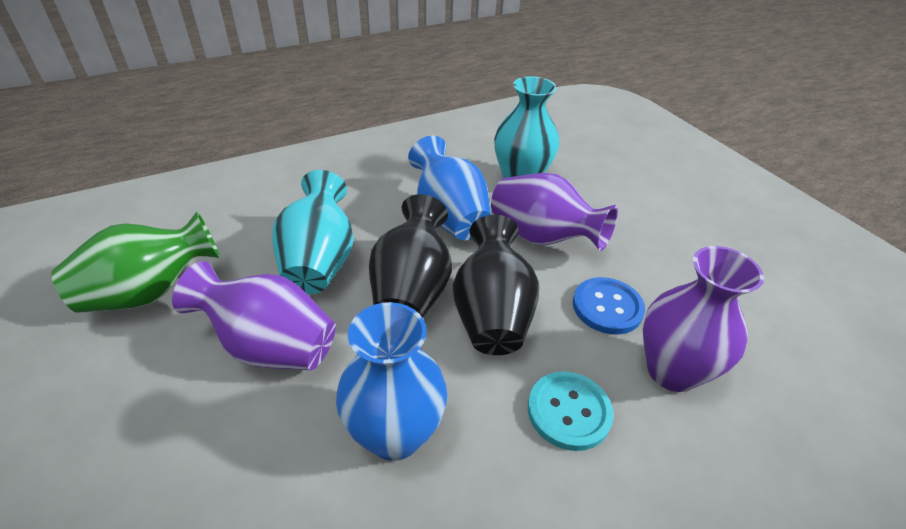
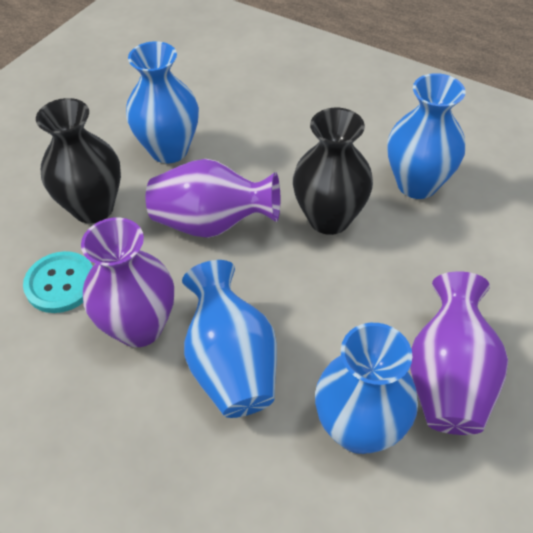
blue button: [573,277,645,334] = 1 -> none = 0
blue vase: [336,302,447,461] [408,136,491,240] = 2 -> [126,41,199,163] [182,260,277,418] [315,323,418,454] [387,73,466,199] = 4
green vase: [51,212,220,313] = 1 -> none = 0
turquoise vase: [272,170,354,294] [494,76,559,178] = 2 -> none = 0

